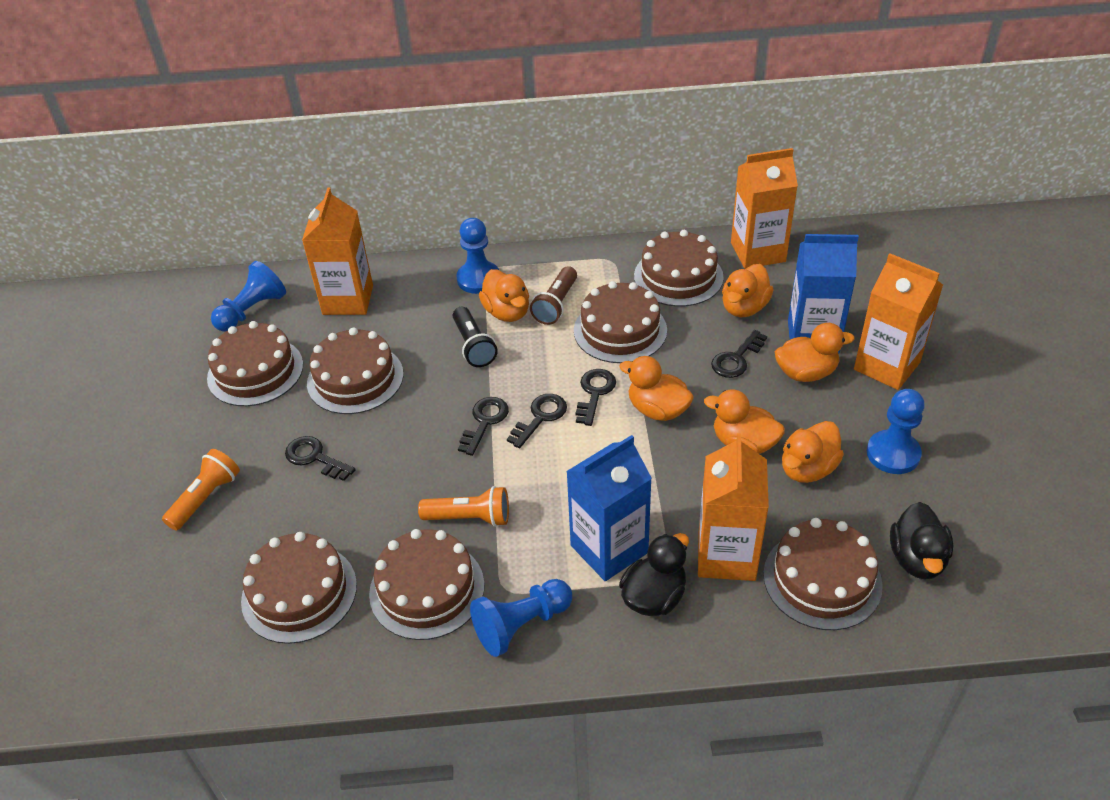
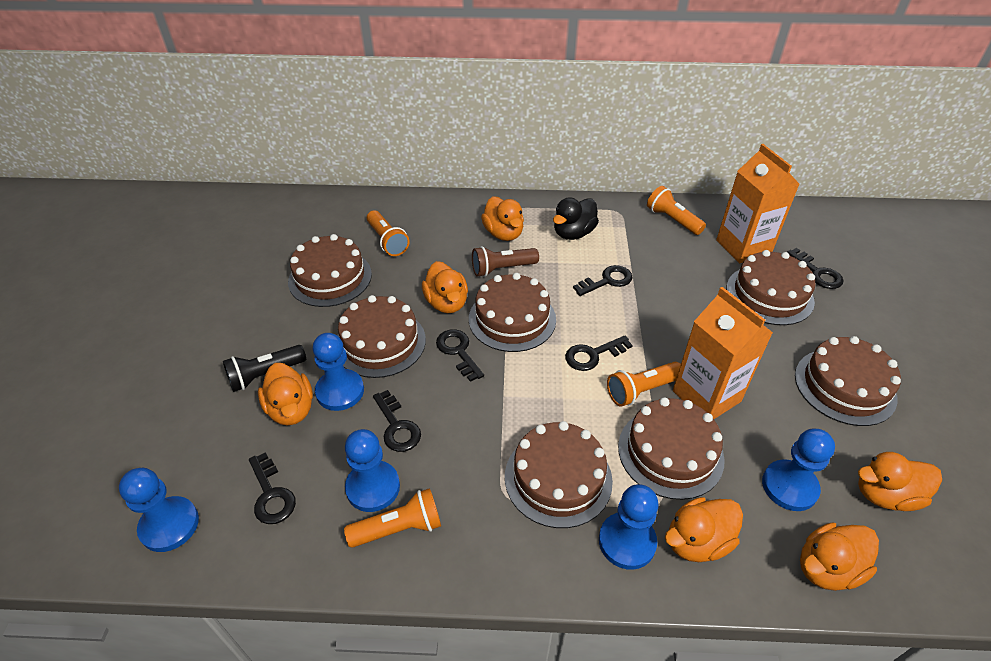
black duck: [619,533,689,616] [890,502,953,579] = 2 -> [553,197,599,240] = 1
black key: [285,436,356,481] [458,397,509,456] [507,394,567,448] [576,369,616,426] [711,330,767,378] = 5 -> [249,452,296,524] [373,390,421,452] [436,329,484,382] [565,335,633,371] [573,265,633,296] [787,248,844,289] = 6
blue carton: [566,435,652,581] [788,234,859,354] = 2 -> none = 0
blue pawn: [211,261,286,332] [456,218,499,294] [470,579,572,657] [867,389,925,474] = 4 -> [119,468,199,552] [312,333,364,411] [345,429,400,512] [599,484,659,570] [762,429,835,511] = 5
orange carton: [302,187,373,315] [698,433,769,581] [731,148,798,269] [854,253,943,390] = 4 -> [673,287,773,419] [716,144,800,263] = 2
orange flashlight: [162,449,240,531] [418,486,509,527] = 2 -> [344,488,441,548] [367,210,410,256] [607,362,681,407] [647,186,706,235] = 4

